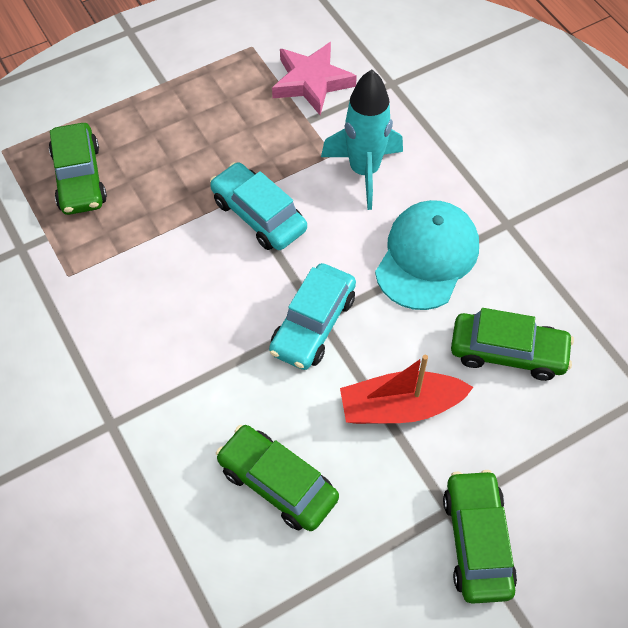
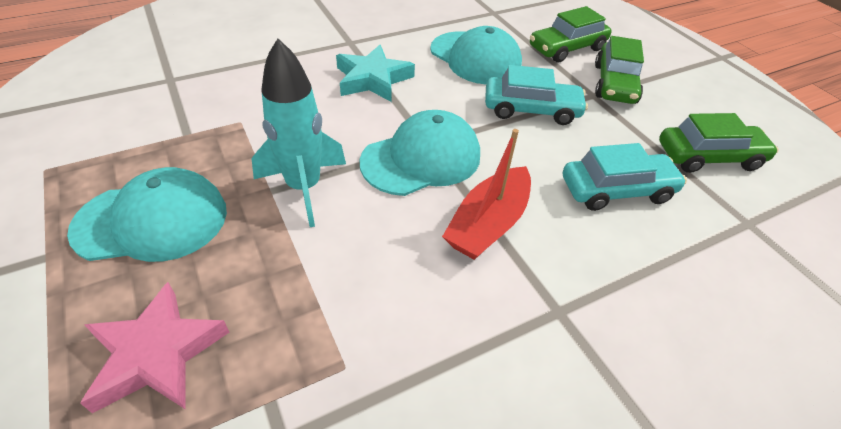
green car: [49,123,107,215] [216,425,339,531] [443,470,517,604] [451,308,574,381] = 4 -> [530,6,612,62] [595,36,644,104] [659,113,779,173] = 3
turquoise cap: [375,200,479,310] = 1 -> [67,167,227,262] [359,110,480,196] [430,26,522,84] = 3
turquoise star: none = 0 -> [336,45,415,102] = 1

